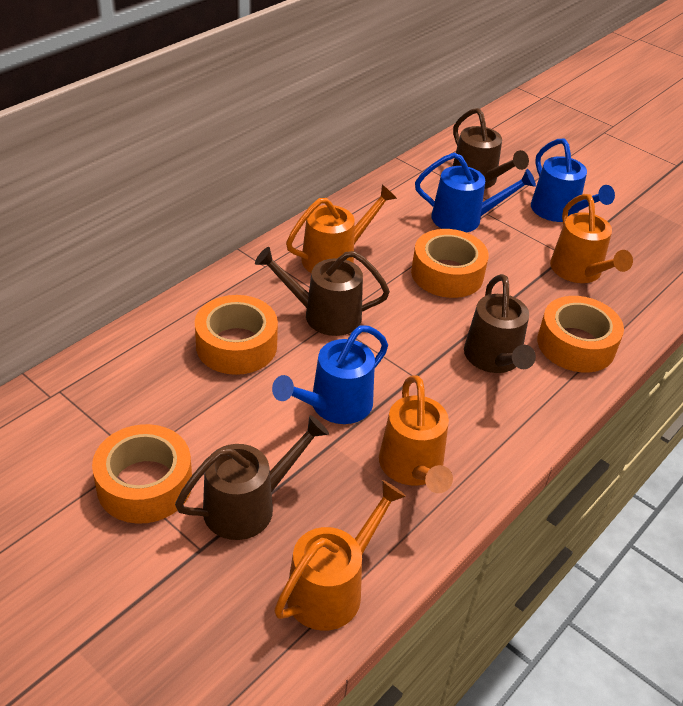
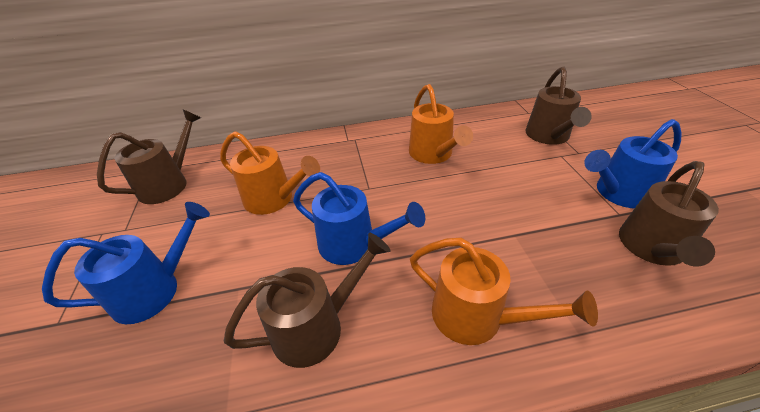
orange tape: [92,424,192,524] [195,295,278,375] [411,229,489,298] [537,296,624,372] = 4 -> none = 0
orange watering can: [274,480,406,631] [286,184,397,273] [379,375,453,493] [550,194,633,283] = 4 -> [220,131,320,215] [409,84,473,164] [410,238,598,345] = 3

